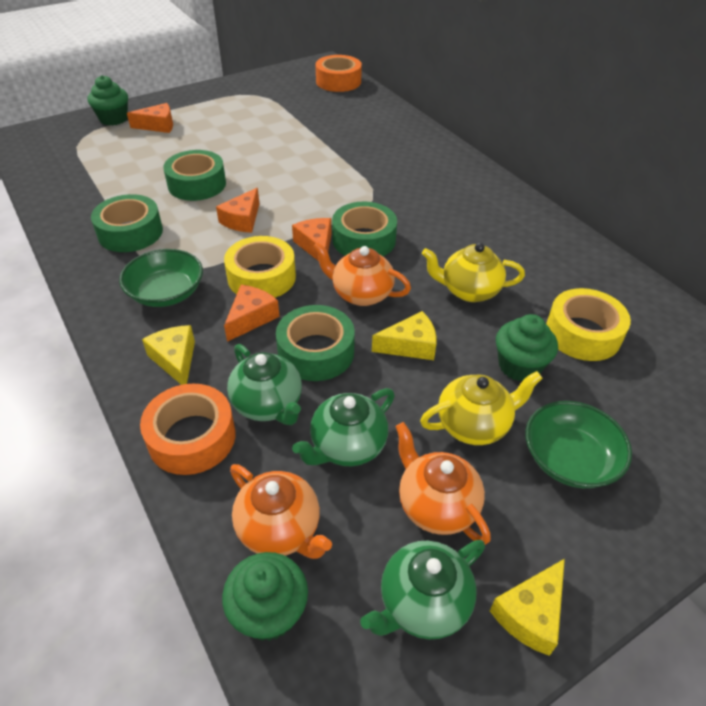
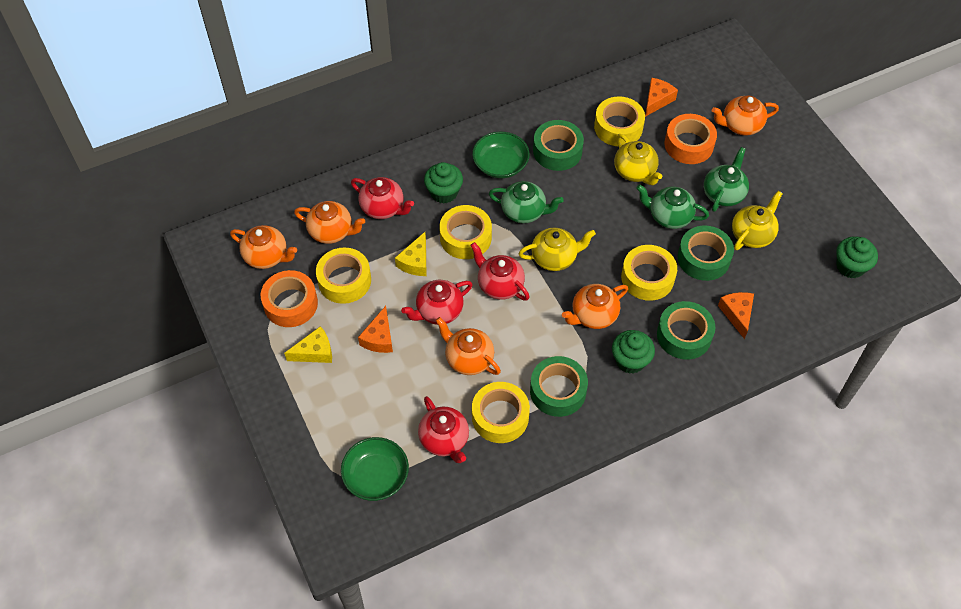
orange cheese: [127,103,173,133] [216,188,260,233] [224,285,280,342] [292,218,331,261] = 4 -> [358,306,393,353] [645,78,678,117] [718,292,754,339] = 3
orange teapot: [230,464,332,559] [313,242,411,306] [395,422,491,545] = 3 -> [230,225,297,269] [294,201,365,244] [436,317,501,375] [562,284,628,329] [712,96,779,136] = 5
red teapot: none = 0 -> [351,177,414,219] [401,280,473,325] [418,396,469,463] [470,242,529,301] = 4
yellow cheese: [142,325,195,385] [372,311,437,360] [490,559,565,656] = 3 -> [284,326,332,363] [395,232,426,276] = 2
yellow tape: [224,236,296,298] [546,288,631,361] = 2 -> [316,248,371,304] [439,205,492,259] [472,382,530,443] [594,96,645,146] [621,245,677,301] = 5
yellow teapot: [420,371,543,445] [422,243,525,302] = 2 -> [519,227,596,271] [614,134,662,185] [732,191,783,250] = 3

